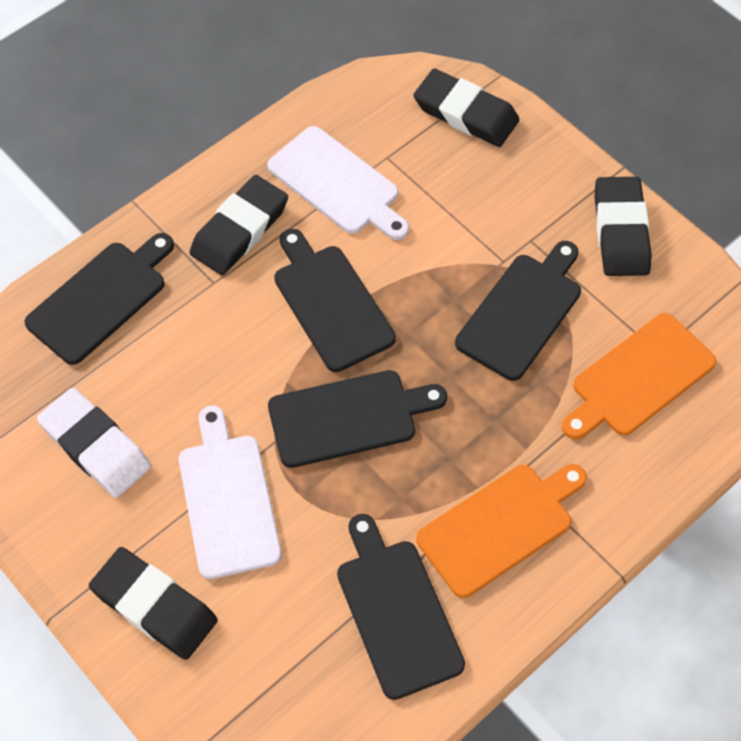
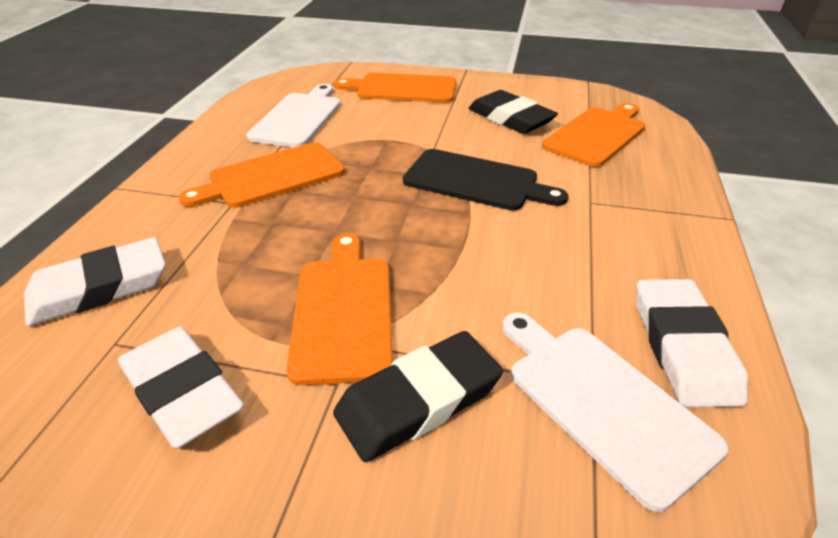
black cutting board: [25,233,174,365] [268,370,447,468] [274,229,396,372] [337,514,465,700] [455,241,581,381] = 5 -> [403,149,568,211] = 1
black eraser: [89,547,218,660] [189,175,288,275] [413,68,519,147] [594,177,652,276] = 4 -> [333,331,503,462] [468,90,558,134] = 2
orange cutting board: [416,464,587,598] [562,313,716,440] = 2 -> [178,142,345,208] [286,233,393,385] [334,73,456,103] [542,103,645,167] = 4
white eraser: [37,388,151,498] = 1 -> [24,237,166,326] [118,327,244,449] [637,279,748,407] = 3

